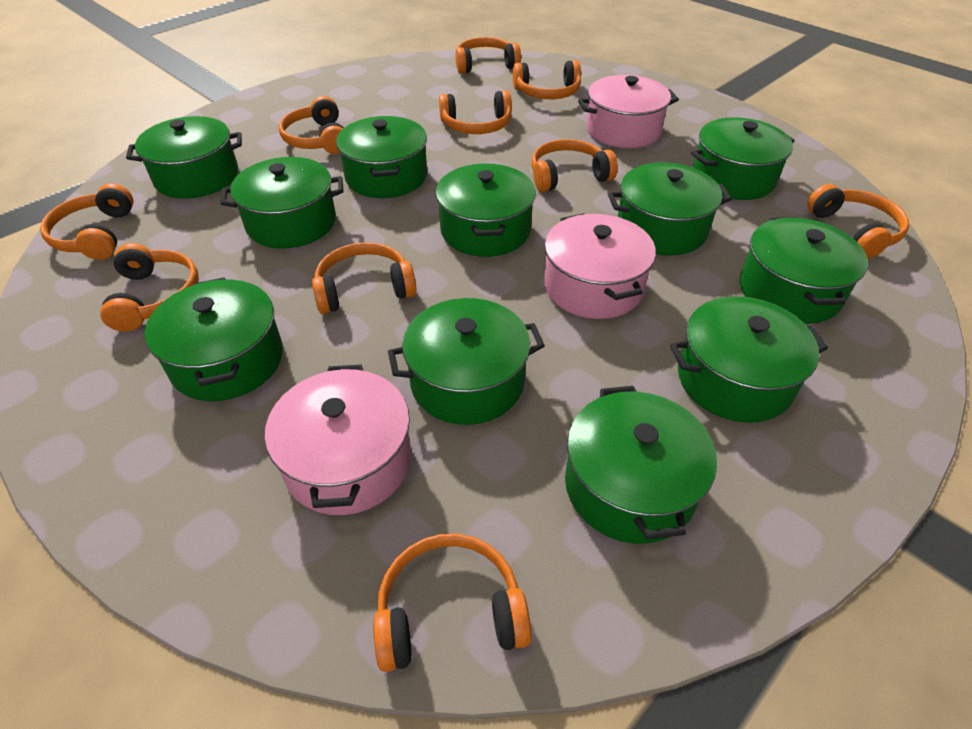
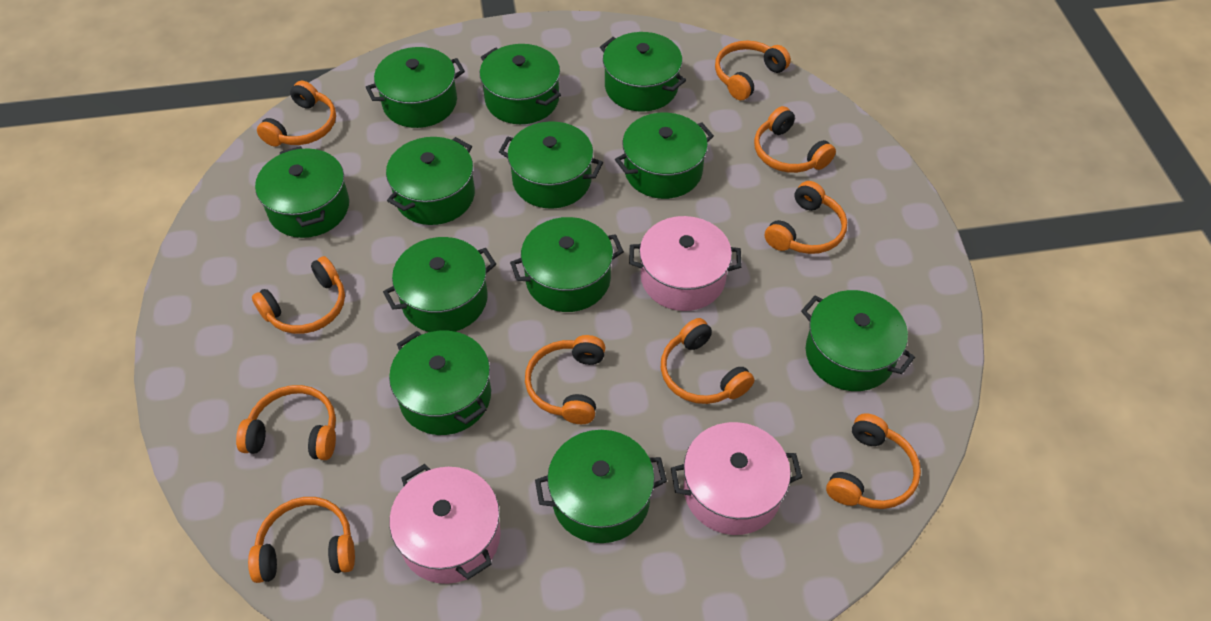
green pot: [126,116,242,199] [145,277,283,401] [220,157,344,249] [336,116,427,198] [388,298,545,425] [436,163,536,257] [565,386,717,544] [608,163,732,255] [670,296,828,423] [691,117,795,200] [740,217,868,324] = 11 -> [255,146,349,238] [366,47,465,128] [383,237,496,332] [386,137,475,225] [389,331,491,435] [480,44,561,124] [499,121,603,209] [510,217,624,312] [535,430,667,543] [600,32,686,112] [615,113,714,199] [801,290,915,391] = 12

